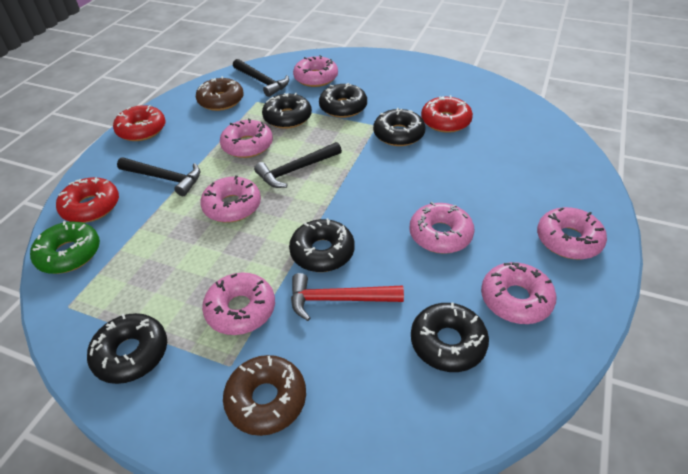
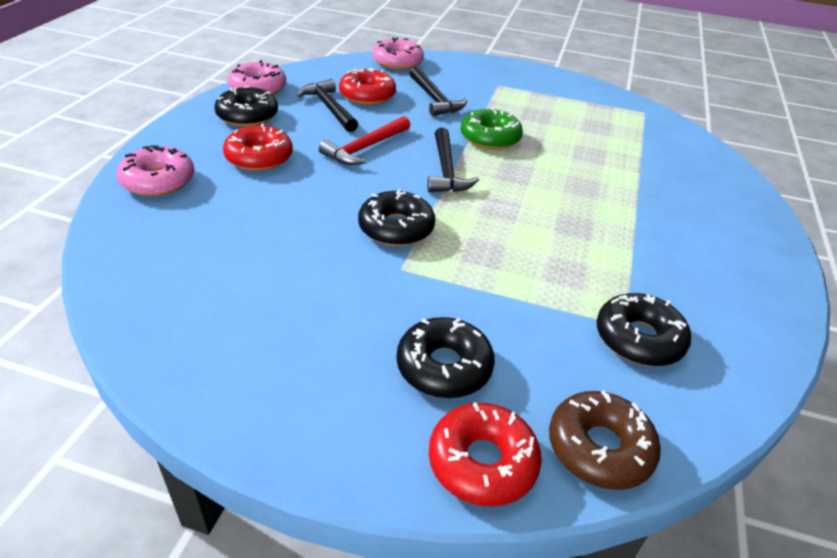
black donut: [87,313,167,384] [262,93,312,129] [289,218,355,272] [319,83,367,118] [373,108,426,146] [411,303,489,372] = 6 -> [215,86,278,127] [358,189,435,246] [397,317,495,398] [597,293,691,366] = 4
brown donut: [196,76,244,111] [223,355,306,436] = 2 -> [549,390,661,490] = 1
pink donut: [200,175,261,222] [202,273,275,335] [220,118,273,158] [293,55,338,87] [409,202,474,254] [481,262,556,324] [537,207,607,259] = 7 -> [116,145,195,196] [227,60,286,95] [372,37,424,70] = 3

